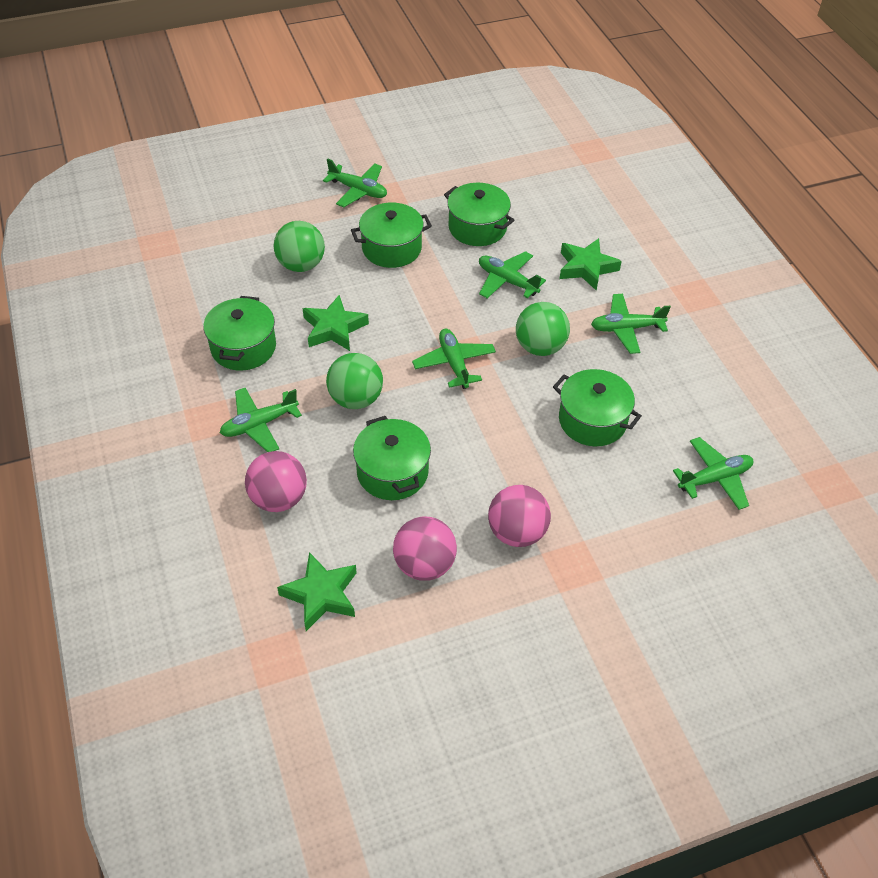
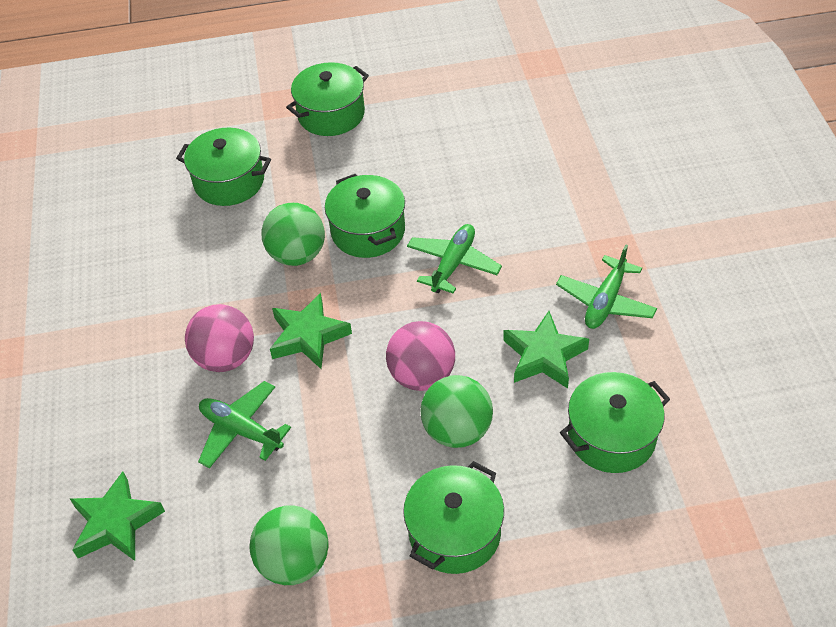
green plane: [220,388,302,452] [323,159,387,207] [412,329,496,389] [479,251,546,298] [591,294,671,354] [673,437,754,510] = 6 -> [198,381,291,469] [407,224,502,294] [556,245,657,329] = 3
pink ball: [245,451,307,512] [393,516,457,581] [488,485,551,547] = 3 -> [185,304,254,372] [386,321,455,391] = 2

